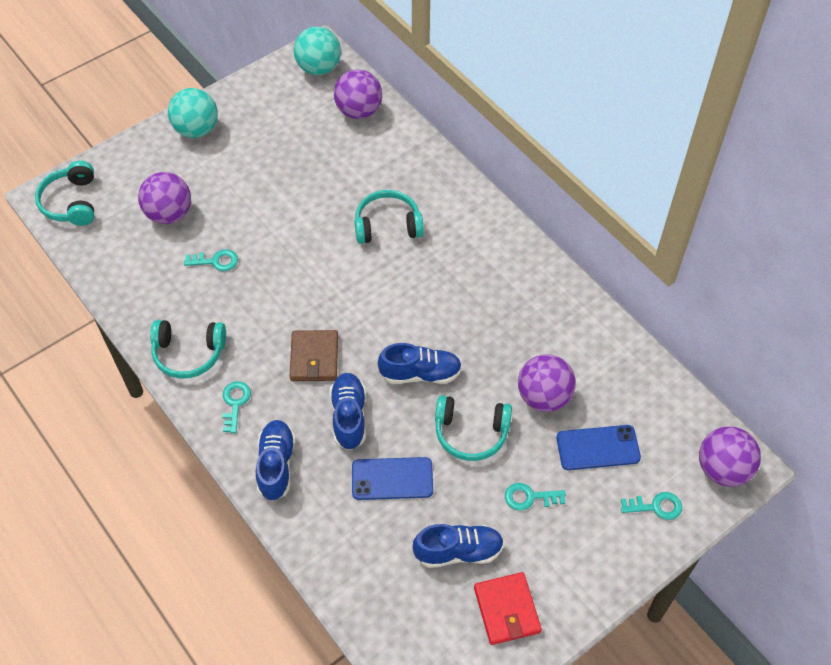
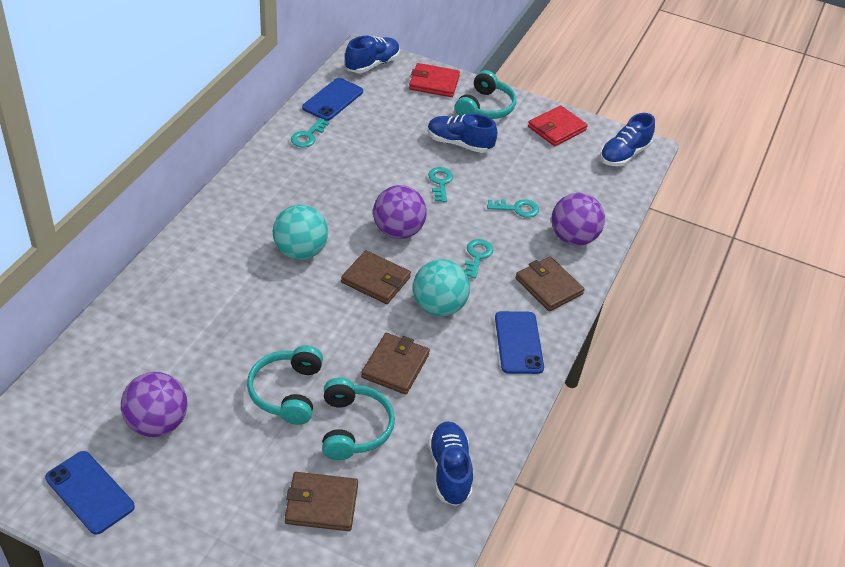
blue phone: [352,457,433,500] [556,425,641,470] = 2 -> [45,451,135,535] [302,78,363,121] [495,311,544,374] = 3
brown wallet: [290,330,338,381] = 1 -> [285,472,358,531] [341,250,411,304] [361,333,430,395] [515,257,585,311] = 4
purple ball: [138,172,191,224] [334,69,382,119] [518,354,576,412] [699,427,761,487] = 4 -> [121,372,188,437] [373,185,427,239] [551,193,605,246] = 3
red wallet: [474,572,542,645] = 1 -> [409,63,460,97] [528,105,588,146] = 2
turquoise headphones: [35,161,94,226] [150,320,226,379] [355,190,424,244] [435,395,512,461] = 4 -> [247,345,323,425] [322,378,395,460] [455,70,516,119] = 3

